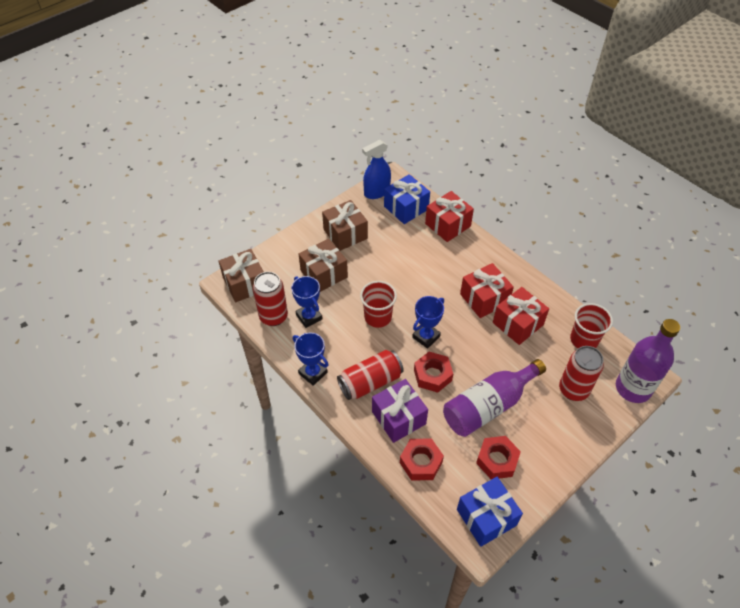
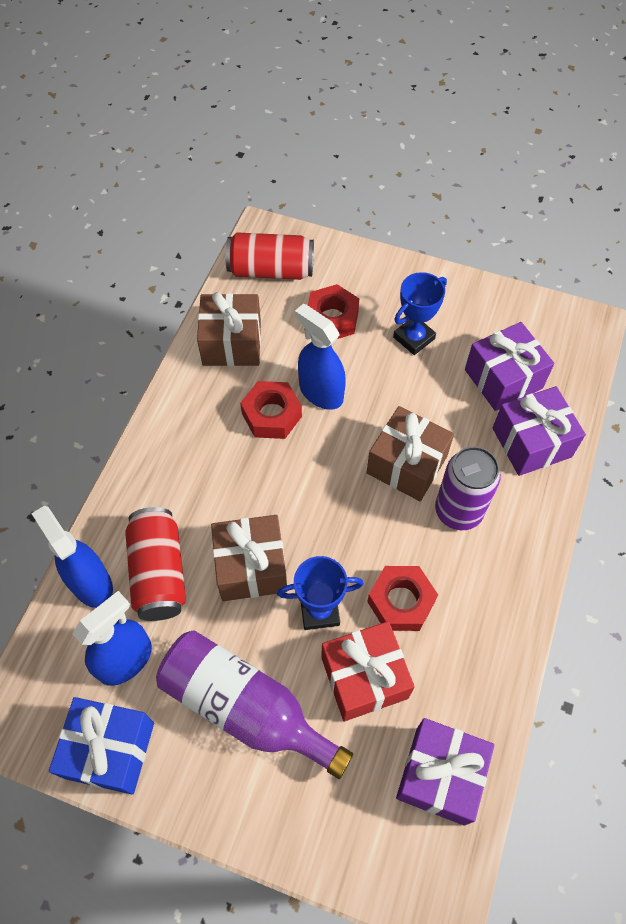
blue gift: [384,174,430,224] [457,477,523,547] = 2 -> [49,697,154,795] = 1
blue spray bottle: [362,140,391,199] = 1 -> [31,506,113,608] [73,591,152,686] [295,304,346,410] = 3
blue trophy: [291,276,323,328] [293,333,329,386] [412,296,444,349] = 3 -> [277,556,364,630] [393,272,447,355] = 2
purple bottle: [443,359,546,437] [616,319,680,403] = 2 -> [156,630,353,779] = 1
purple can: none = 0 -> [435,446,501,530] = 1
purple gift: [372,379,428,443] = 1 -> [396,718,494,826] [465,322,554,411] [493,386,586,476] = 3
red can: [253,272,288,326] [337,350,404,400] [559,346,604,401] = 3 -> [125,507,186,621] [226,232,314,280] = 2
red cup: [360,281,397,328] [570,303,613,348] = 2 -> none = 0
red gift: [425,191,474,242] [460,263,514,318] [493,287,549,345] = 3 -> [321,621,415,721] = 1

